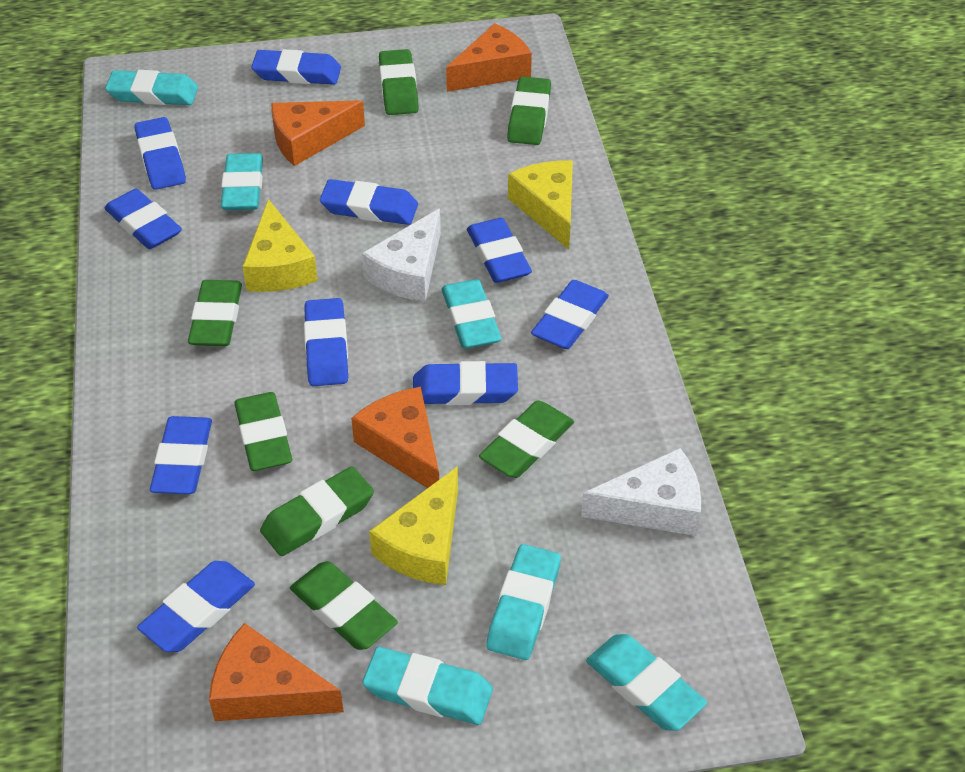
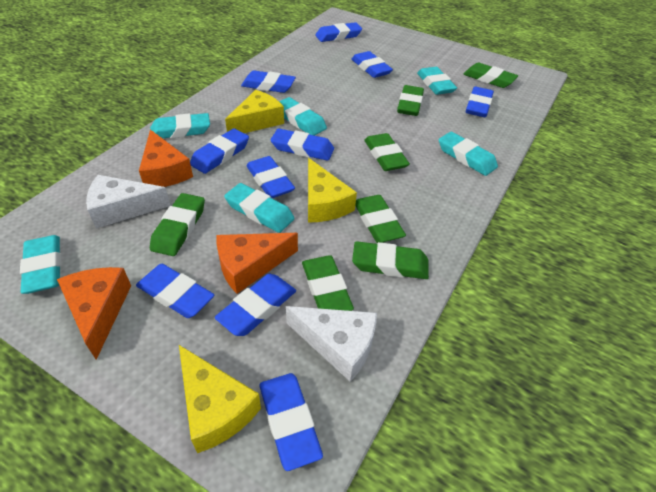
orange cheese: [209,623,344,721] [271,100,365,166] [351,387,439,488] [446,23,532,92] = 4 -> [57,267,131,360] [139,129,193,187] [216,233,298,294] = 3

